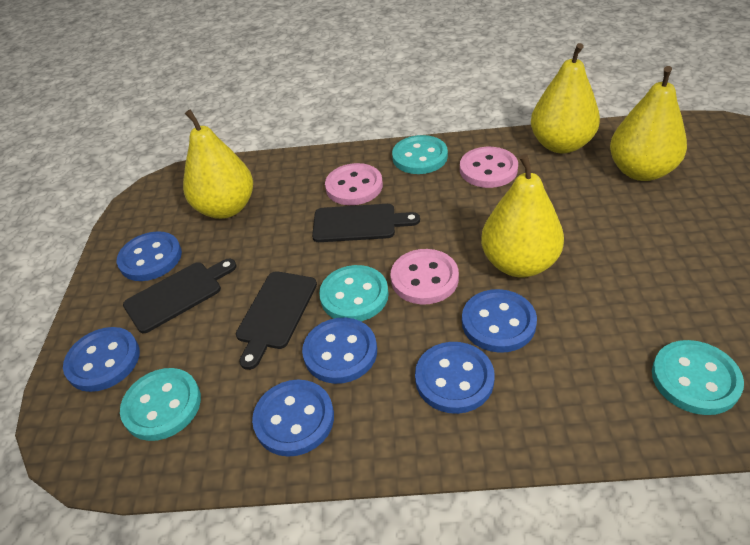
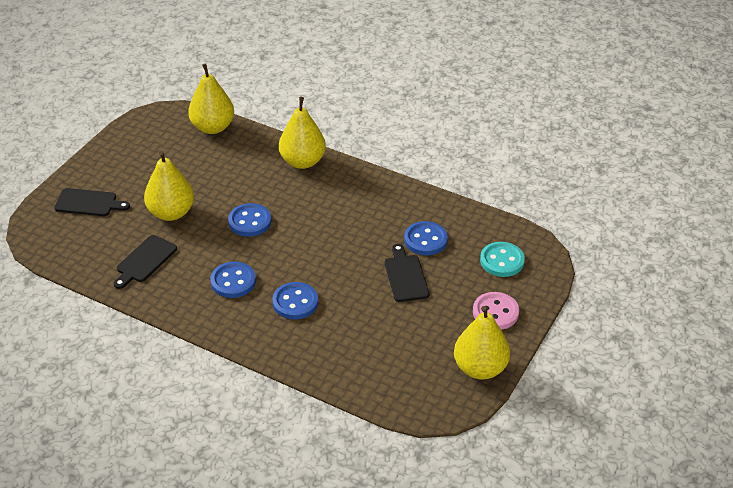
blue button: [63,327,140,392] [117,231,182,281] [252,380,334,457] [302,318,377,384] [415,342,494,414] [462,289,537,353] = 6 -> [210,262,256,298] [228,203,271,237] [272,282,318,319] [404,221,448,255] = 4
pink button: [325,163,383,205] [391,249,459,304] [460,147,518,188] = 3 -> [473,292,519,330] = 1
turquoise button: [120,368,201,441] [319,265,389,321] [392,135,448,174] [652,340,744,415] = 4 -> [480,242,525,277] = 1

